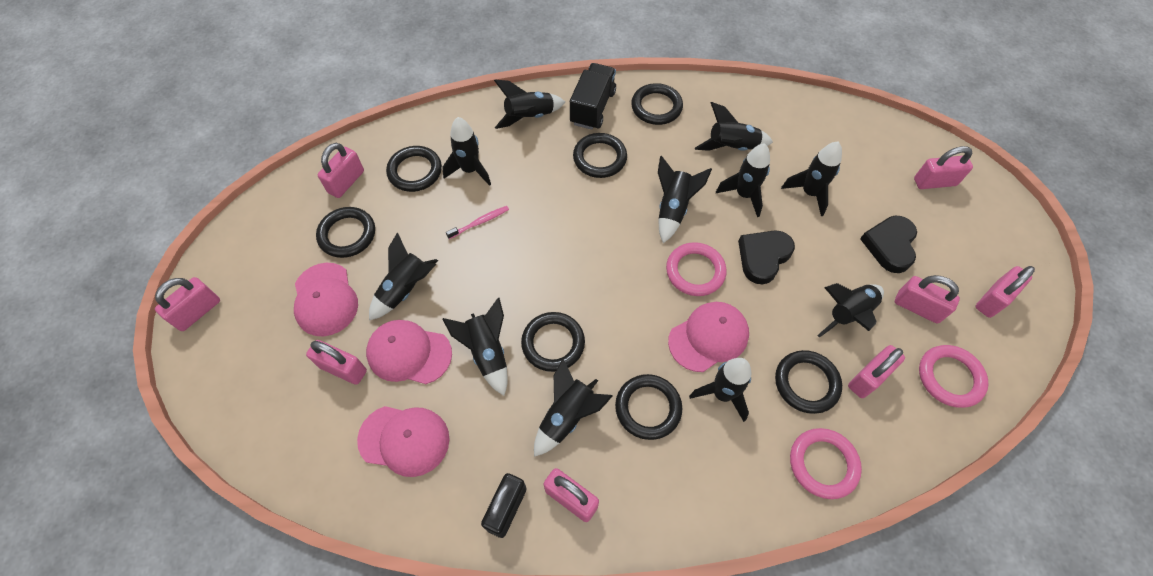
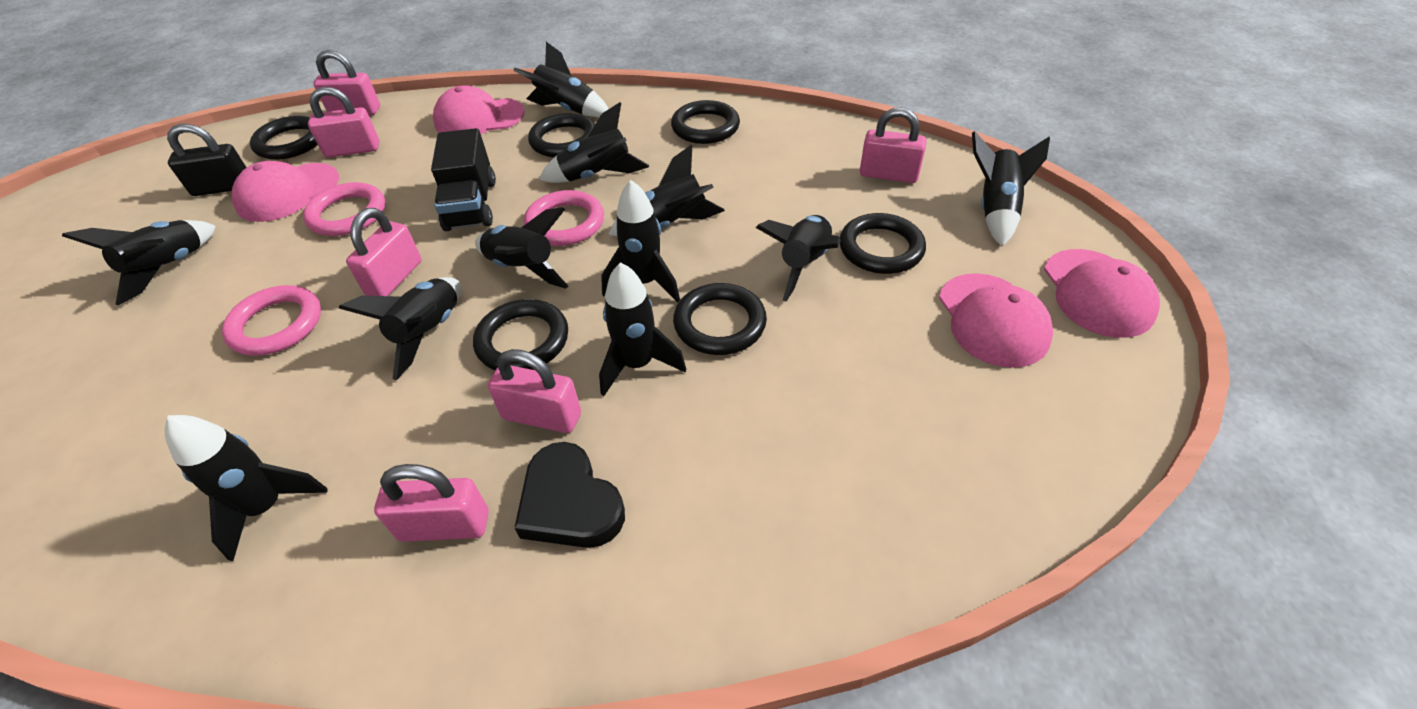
black heart: [738,230,795,284] [860,216,917,273] = 2 -> [514,442,625,548] = 1
black ring: [316,207,375,258] [386,146,442,192] [521,312,585,372] [573,133,627,178] [615,374,682,440] [631,83,683,125] [775,350,842,414] = 7 -> [250,116,318,160] [473,299,568,371] [528,113,595,158] [671,100,740,144] [673,283,767,355] [840,213,926,274] = 6
pink padlock: [155,277,220,331] [306,340,367,385] [318,143,364,198] [544,468,599,522] [848,345,905,398] [895,275,960,324] [914,146,973,189] [975,266,1035,318] = 8 -> [308,87,379,158] [313,50,380,115] [346,208,422,296] [374,464,489,542] [488,349,581,433] [860,108,927,183] = 6
pink toothbrush: [446,206,509,239] = 1 -> none = 0

